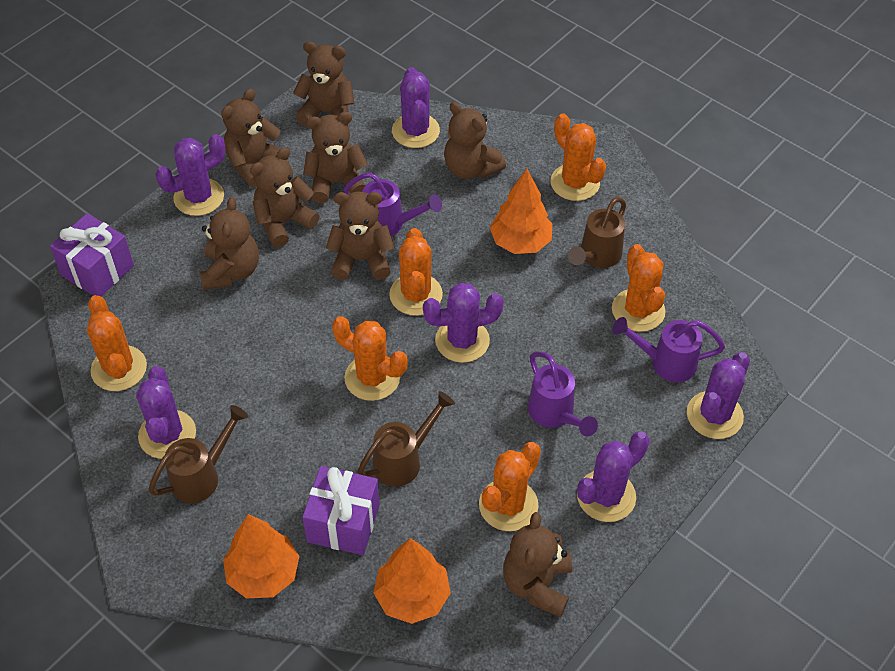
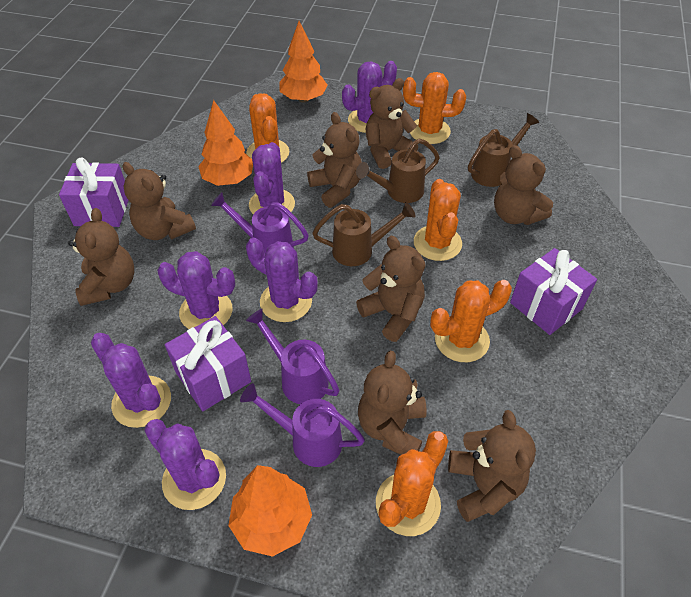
orange cactus: [87,295,147,391] [332,316,408,401] [389,228,443,316] [479,442,541,531] [551,114,606,201] [612,244,665,332] = 6 -> [246,93,289,163] [376,431,448,536] [403,72,466,144] [414,179,462,261] [430,280,512,362] = 5
purple gift: [50,213,134,296] [302,466,380,555] = 2 -> [59,157,128,227] [165,316,251,411] [510,248,597,335] = 3

